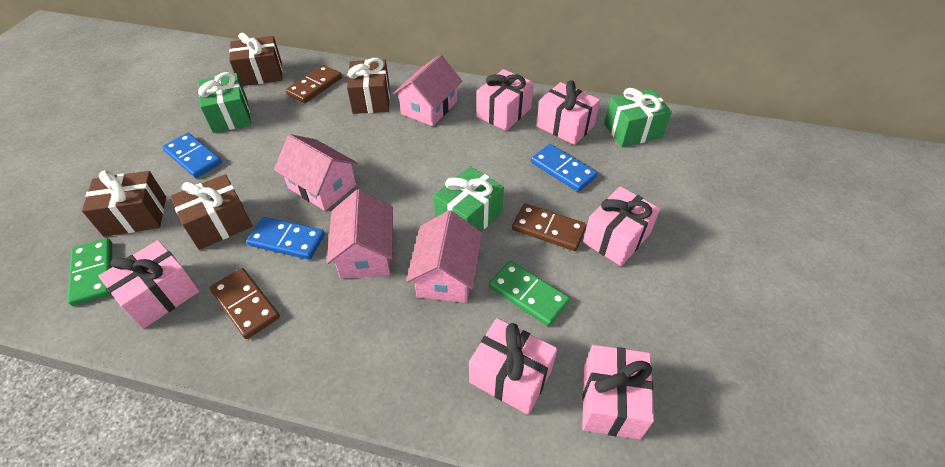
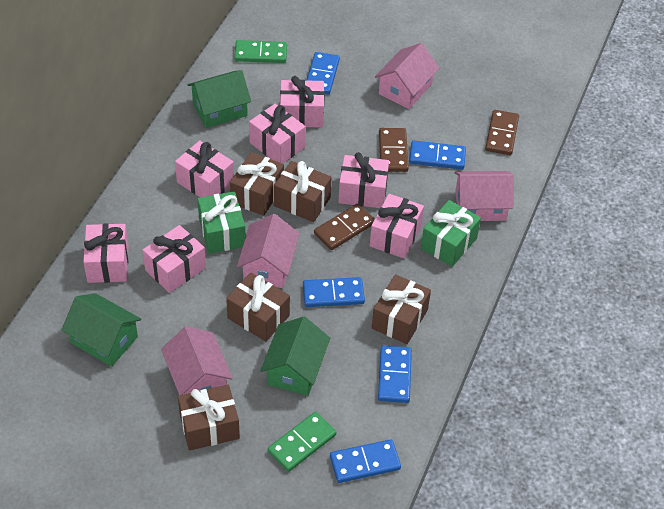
blue domino: [162,133,222,178] [246,217,325,260] [531,144,597,192] = 3 -> [303,277,365,307] [306,52,340,95] [330,439,401,483] [378,345,412,403] [409,140,466,169] = 5
brown gift: [82,170,166,237] [170,174,252,250] [229,32,283,86] [347,58,390,114] = 4 -> [178,385,240,451] [226,273,290,342] [230,152,284,216] [274,161,332,222] [372,274,431,344] = 5
green gift: [198,72,251,133] [434,166,504,231] [604,88,672,147] = 3 -> [198,191,246,254] [421,200,481,267] = 2
green house: none = 0 -> [61,293,141,366] [188,70,251,128] [260,317,330,396] = 3
pink gift: [99,240,199,329] [469,318,557,415] [477,69,534,131] [537,80,600,145] [582,345,654,439] [583,186,660,266] = 6 -> [83,223,129,283] [142,225,206,293] [175,140,234,197] [249,104,306,164] [280,76,325,128] [338,152,389,208] [370,194,424,259] = 7

